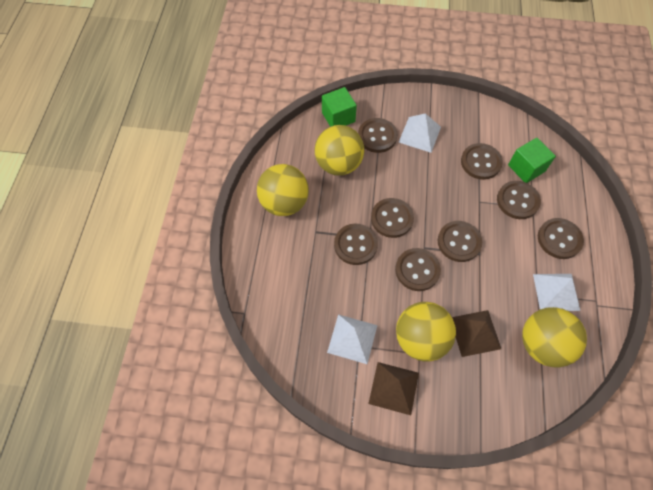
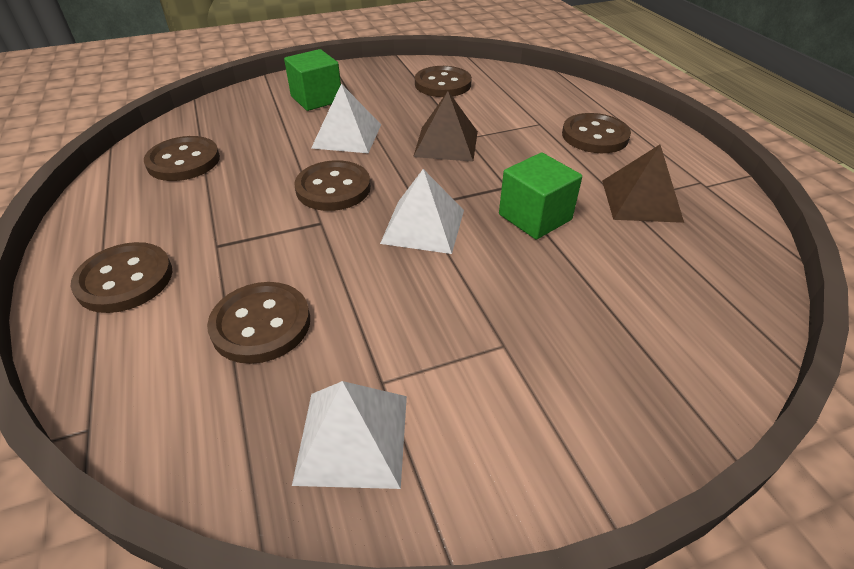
brown button: [334,224,378,265] [358,118,397,153] [371,198,414,238] [395,248,441,291] [438,221,482,262] [461,143,503,180] [497,181,541,219] [538,218,584,259] = 8 -> [71,242,172,313] [144,136,220,181] [207,282,310,364] [294,160,371,211] [415,66,472,97] [562,113,631,153] = 6
yellow ball: [257,164,309,216] [314,125,364,176] [396,302,456,362] [522,307,587,367] = 4 -> none = 0

